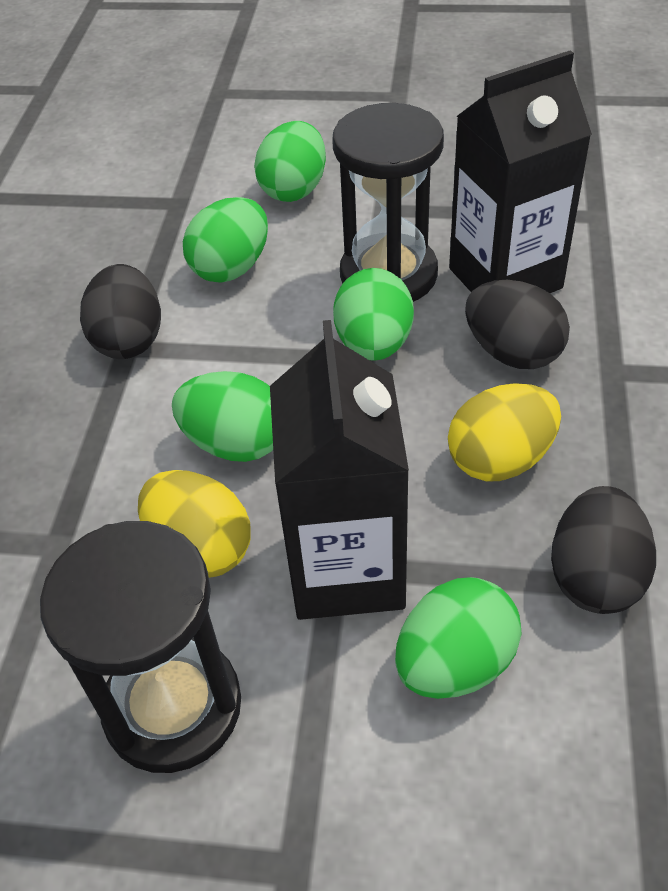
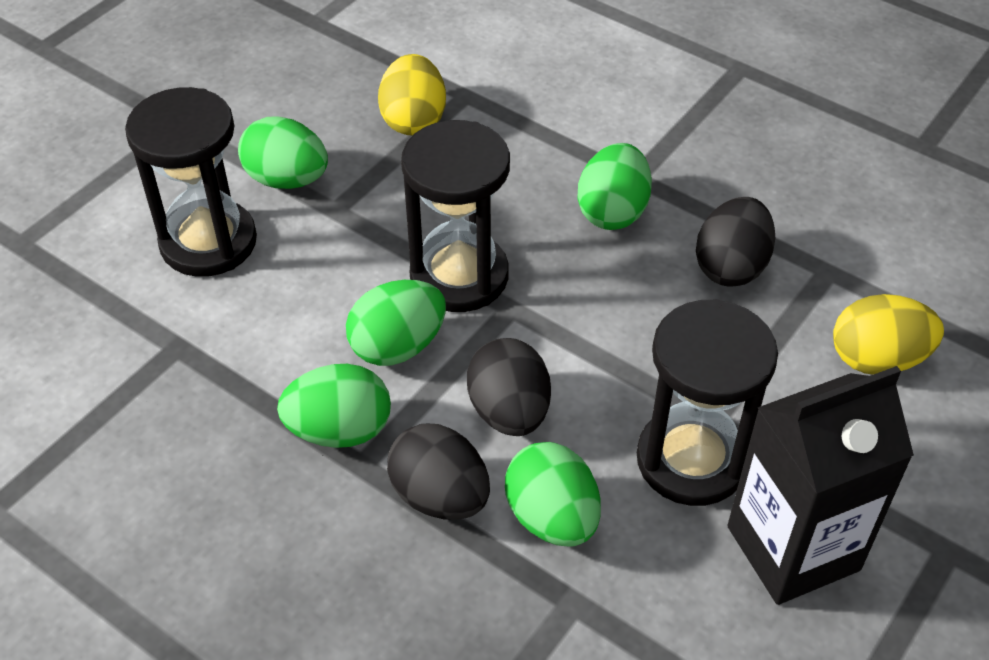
black carton: [270,320,409,620] [449,50,592,293] = 2 -> [727,366,914,605] = 1
black hourglass: [40,521,241,773] [332,103,444,302] = 2 -> [125,87,257,277] [401,120,510,312] [637,299,778,506] = 3

